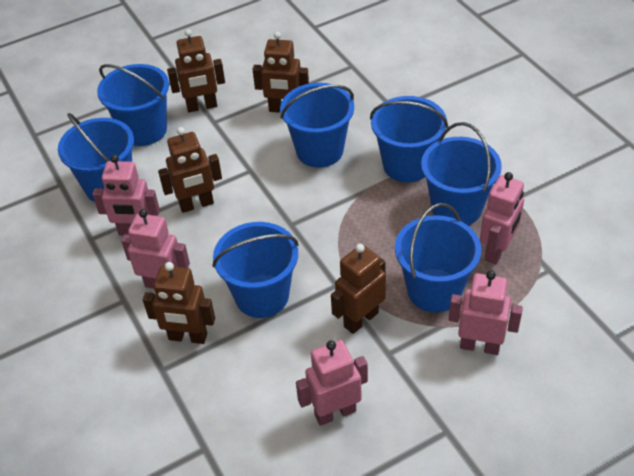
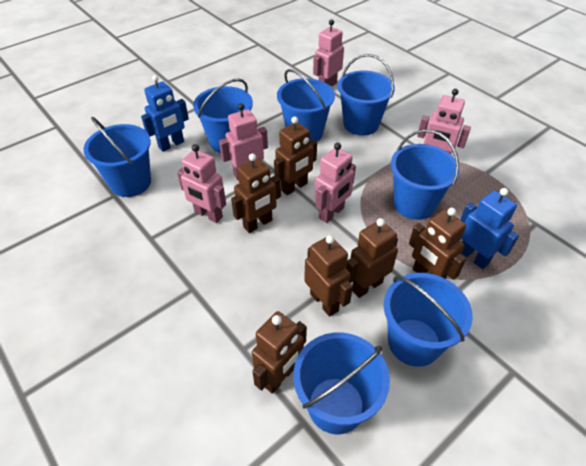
blue robot: none = 0 -> [141,75,189,152] [460,188,519,269] = 2
brown robot: [143,262,215,344] [158,127,222,213] [167,29,225,112] [252,31,309,113] [331,244,386,334] = 5 -> [231,153,281,233] [252,311,307,394] [274,117,317,195] [304,235,353,317] [346,218,398,298] [409,208,466,280] = 6

